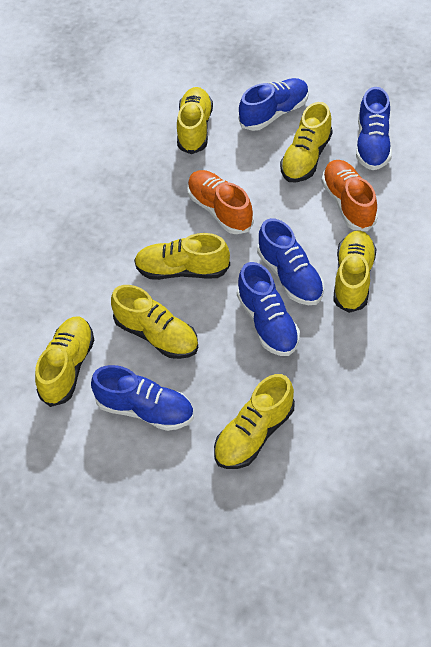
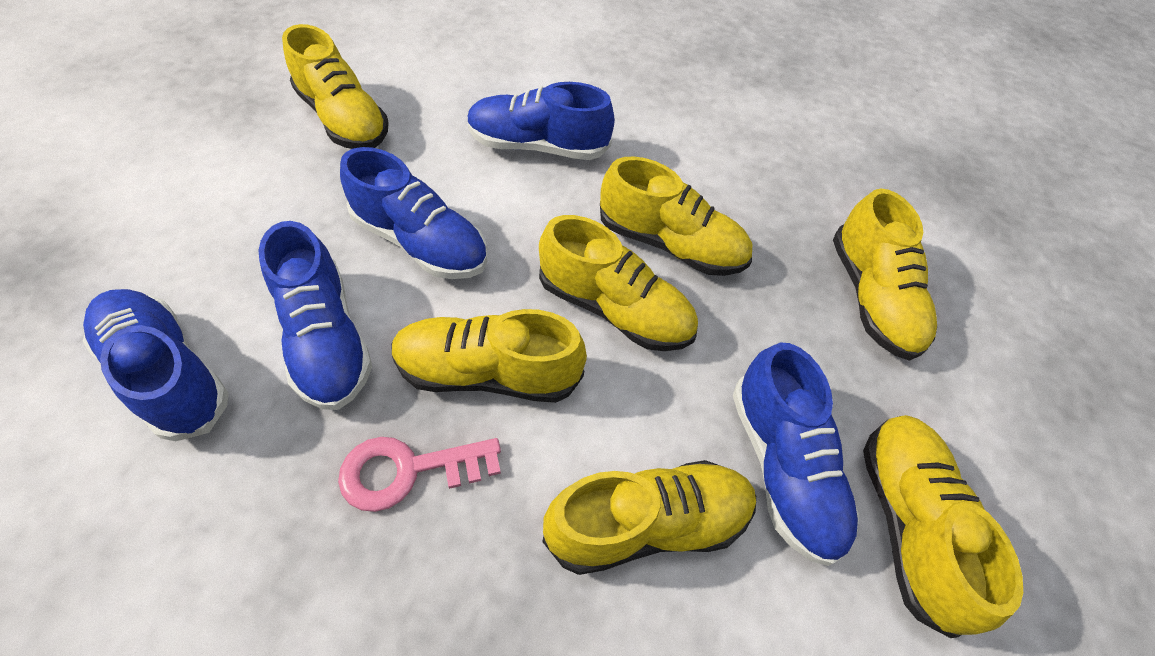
orange shoe: [187,170,254,234] [321,160,378,231] = 2 -> none = 0
pink key: none = 0 -> [338,437,501,512] = 1

